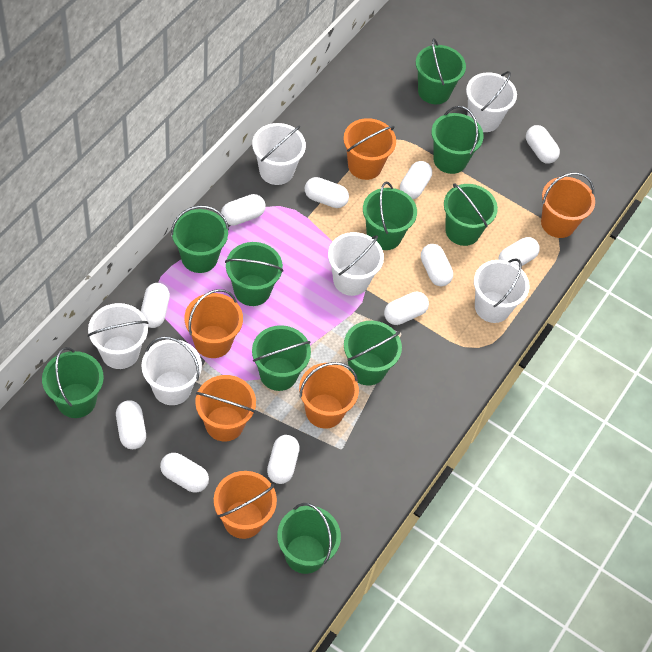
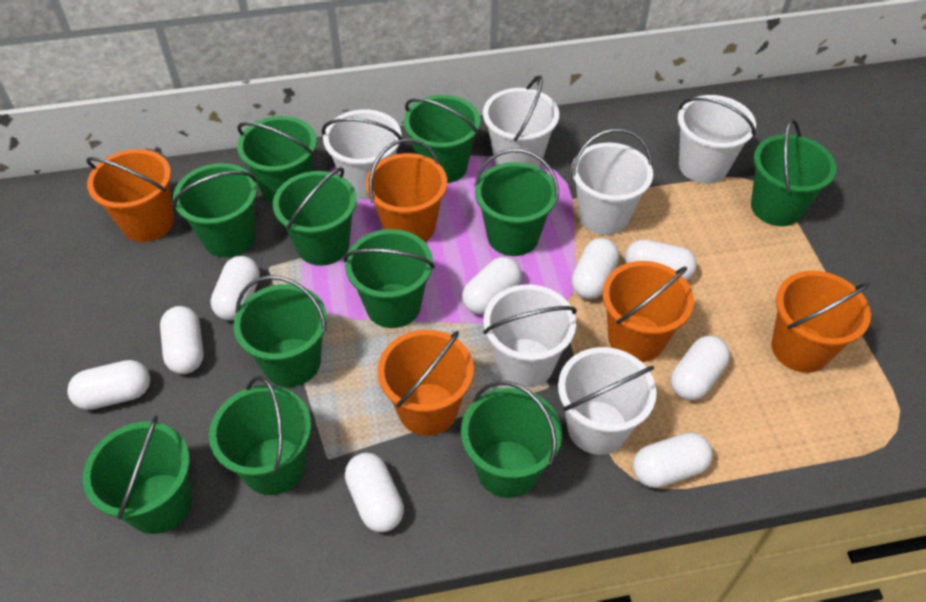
green bucket: [42,347,104,418] [171,205,229,273] [225,242,283,306] [252,325,311,391] [277,503,341,574] [344,321,402,386] [363,182,417,250] [416,38,466,104] [431,106,484,174] [444,183,498,246] = 10 -> [83,416,192,534] [173,163,257,257] [209,376,311,495] [233,275,327,387] [237,116,317,204] [273,167,357,266] [343,229,435,328] [404,95,481,183] [461,381,562,498] [474,149,559,256] [751,120,837,226] = 11
orange bucket: [185,289,243,358] [195,375,256,442] [214,471,277,539] [299,362,359,429] [343,118,396,180] [541,172,595,238] = 6 -> [86,149,174,242] [366,139,447,242] [377,329,474,436] [602,261,694,362] [772,271,871,373] = 5
white capsule: [116,400,146,449] [141,283,170,328] [160,453,209,493] [221,194,265,226] [267,435,300,484] [304,177,349,208] [384,292,429,325] [400,161,432,199] [421,244,453,286] [498,237,540,266] [526,125,560,163] = 11 -> [67,360,150,410] [160,306,204,374] [211,256,260,321] [345,453,404,532] [462,257,522,315] [571,238,619,299] [625,240,697,281] [633,432,713,488] [671,336,730,400] = 9

